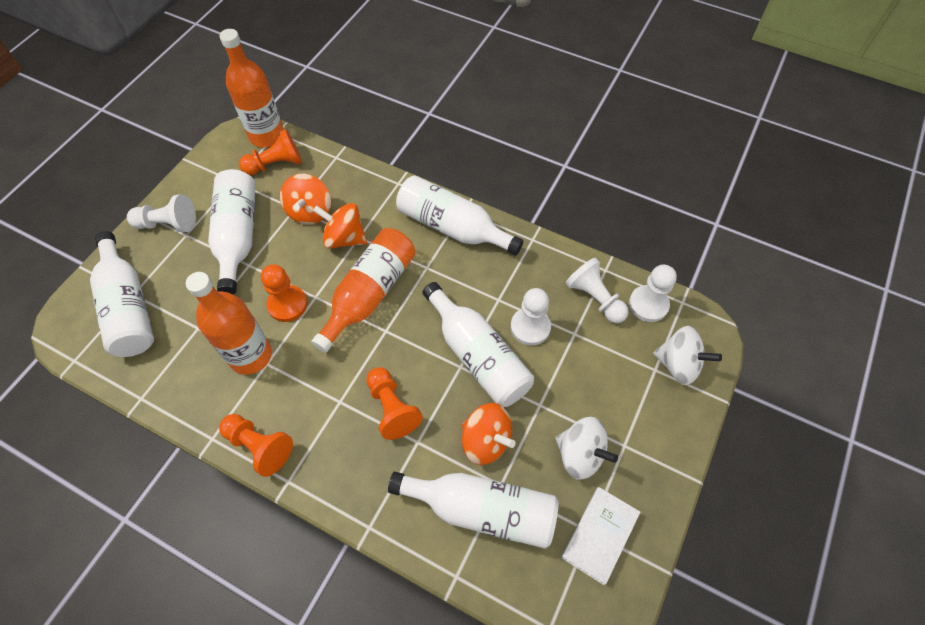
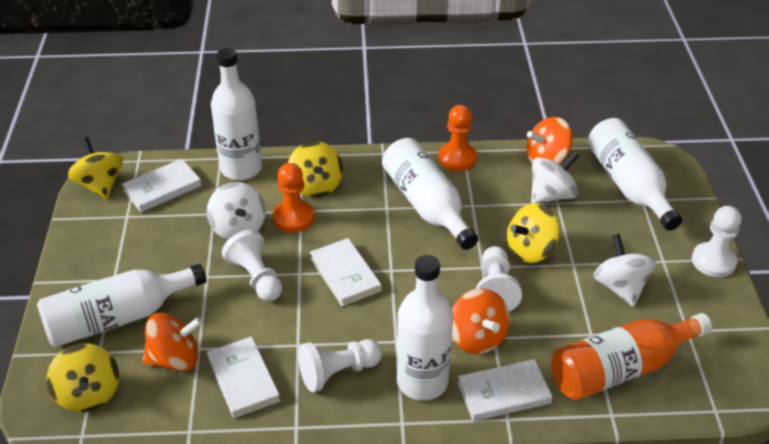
orange bottle: [186,272,272,375] [220,29,284,148] [311,228,416,353] = 3 -> [551,313,712,400] = 1
orange pawn: [219,414,293,477] [239,129,302,175] [261,264,307,322] [366,367,423,440] = 4 -> [273,163,314,232] [438,105,477,171] = 2
white book: [561,487,640,585] = 1 -> [122,159,202,212] [207,336,280,418] [310,238,381,306] [457,359,553,421] = 4
white spinning top: [556,417,618,480] [653,326,722,385] = 2 -> [207,182,266,240] [531,151,579,204] [593,234,656,307] = 3
yellow spinning top: none = 0 -> [47,343,119,412] [67,137,123,199] [288,141,343,198] [507,203,560,263] = 4

